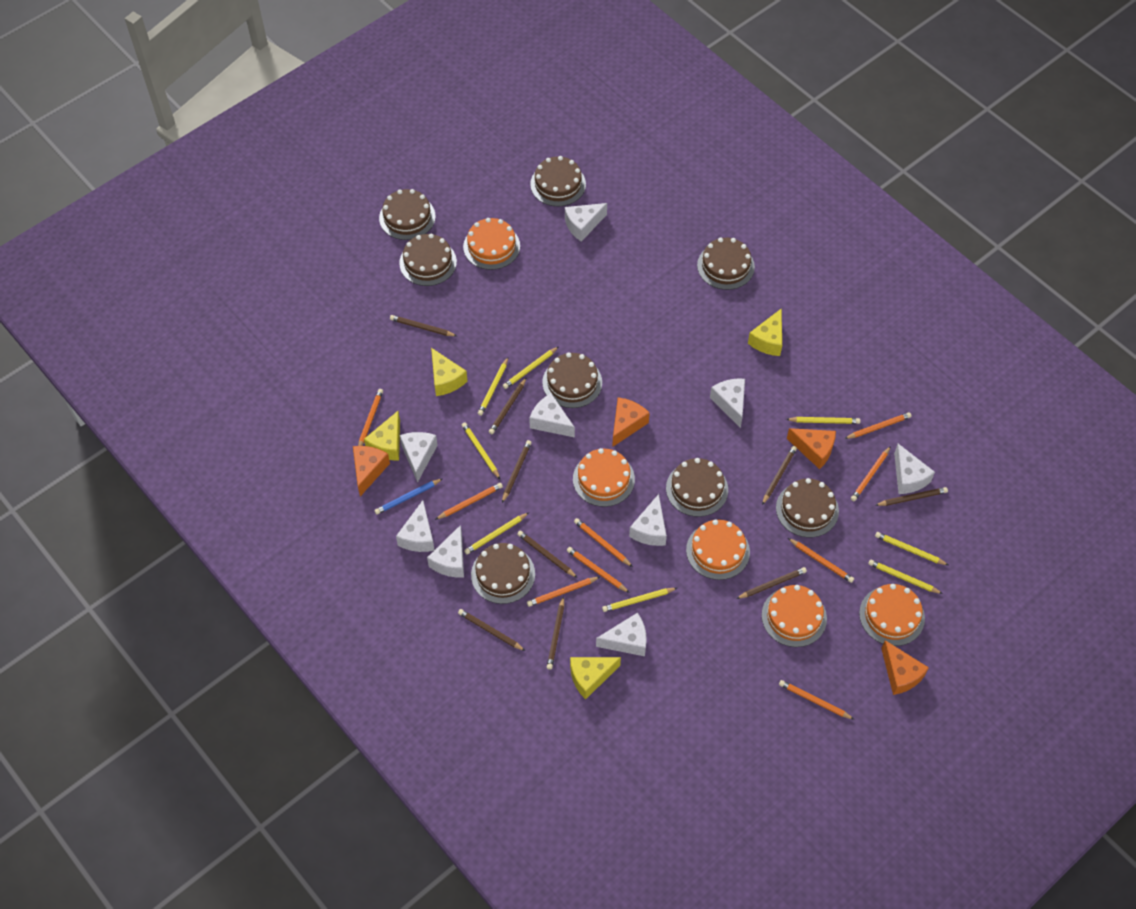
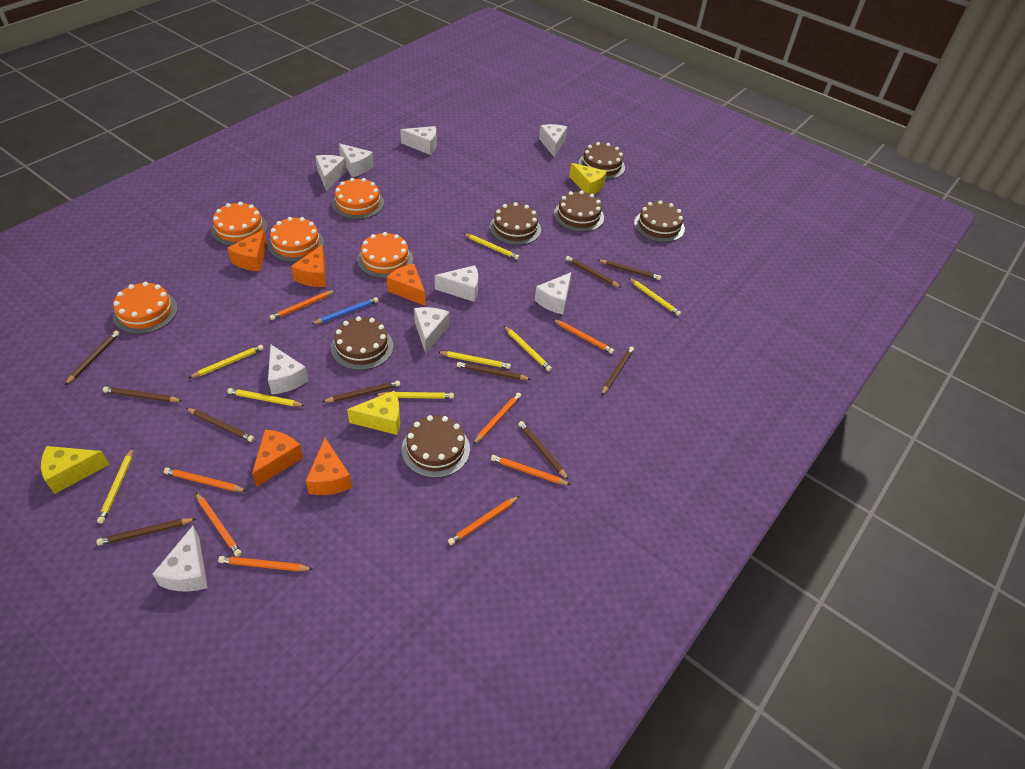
brown cake: [379,189,436,240] [399,234,457,286] [471,543,535,604] [530,156,586,206] [542,352,602,408] [666,458,728,517] [697,238,755,290] [776,478,839,538] = 8 -> [331,316,393,370] [402,415,470,478] [489,202,541,245] [554,190,604,232] [579,142,625,179] [634,200,685,242] = 6
brown pencil: [390,315,457,336] [458,609,525,651] [489,377,527,434] [502,440,532,503] [517,531,578,578] [547,596,564,670] [736,567,807,599] [762,446,797,505] [876,487,948,506] = 9 -> [64,330,120,386] [96,518,196,546] [103,387,182,402] [186,408,254,442] [322,381,400,402] [457,362,530,380] [518,421,569,480] [566,256,621,288] [598,260,661,280] [601,346,634,395] = 10
orange cheese: [353,446,390,496] [612,397,650,447] [787,428,836,469] [881,640,929,695] = 4 -> [227,230,267,271] [252,429,303,487] [291,245,326,287] [306,438,352,495] [386,264,425,306] = 5
orange pencil: [358,389,383,446] [435,483,503,520] [527,577,600,607] [567,547,629,593] [574,518,633,567] [779,680,855,720] [788,538,854,583] [845,412,912,439] [851,446,891,501] = 9 -> [164,468,246,492] [196,492,242,557] [218,556,313,571] [270,290,336,320] [448,496,519,545] [473,392,521,444] [491,455,571,485] [553,319,614,354] = 8
yellow cheese: [364,411,400,461] [431,348,467,396] [570,657,621,699] [748,308,782,356] = 4 -> [41,446,110,494] [347,391,400,435] [569,163,607,194] = 3

